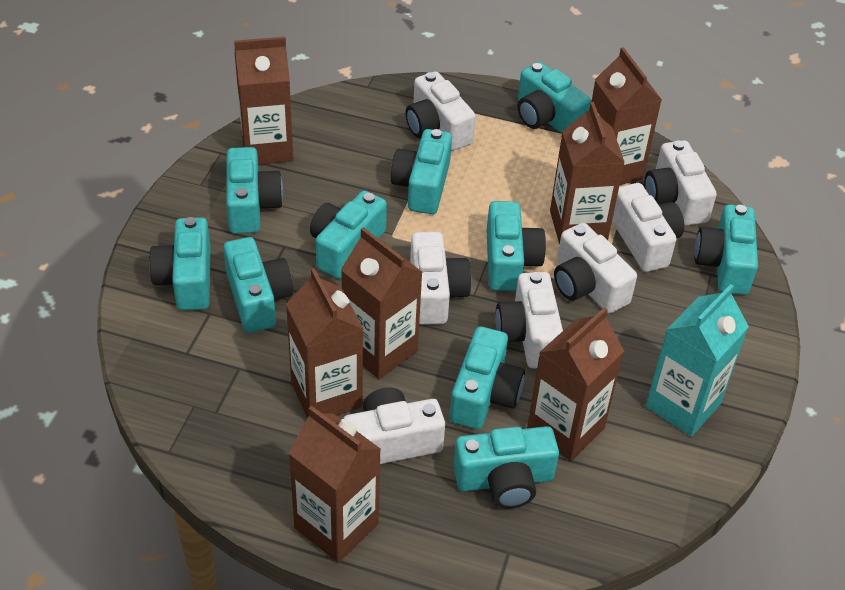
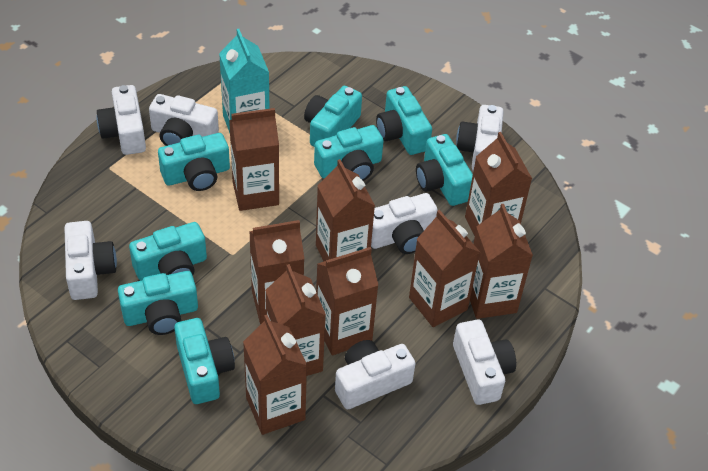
brown carton: [234,37,294,165] [286,268,363,418] [289,406,381,563] [341,227,423,379] [527,307,624,461] [550,102,625,244] [591,47,662,185] = 7 -> [229,108,279,211] [243,315,307,435] [249,220,304,324] [265,264,326,376] [316,159,375,261] [316,247,378,355] [409,210,480,327] [465,132,532,236] [470,204,533,319] = 9
turquoise camera: [149,217,211,310] [223,237,293,333] [226,147,283,234] [310,191,387,279] [391,129,452,214] [450,326,525,429] [453,426,559,509] [486,201,546,291] [518,62,591,133] [694,204,758,295] = 10 -> [118,271,198,335] [129,222,207,281] [158,133,230,191] [174,318,235,404] [304,86,362,147] [314,125,384,181] [376,86,432,155] [416,134,473,206] = 8

